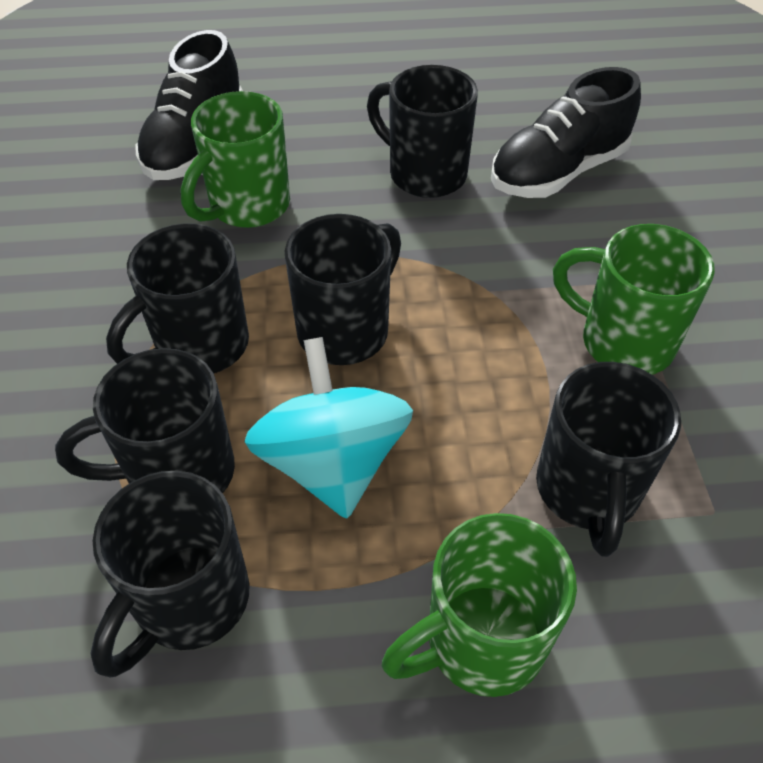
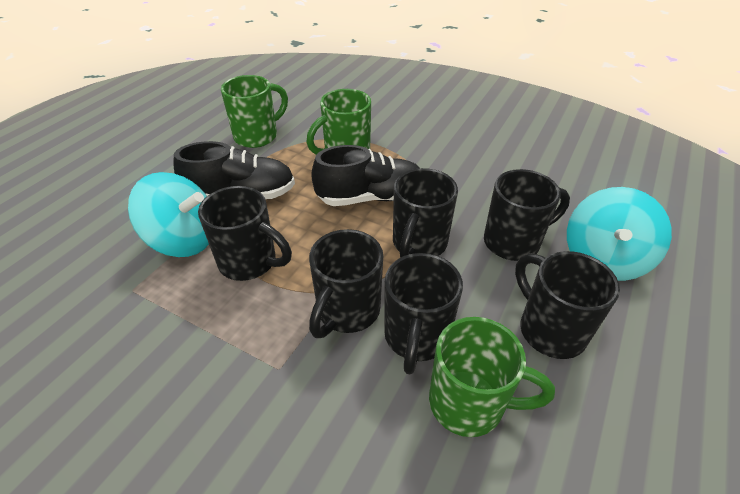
turquoise spinning top: [244,337,413,519] = 1 -> [128,172,209,257] [567,187,672,281] = 2

